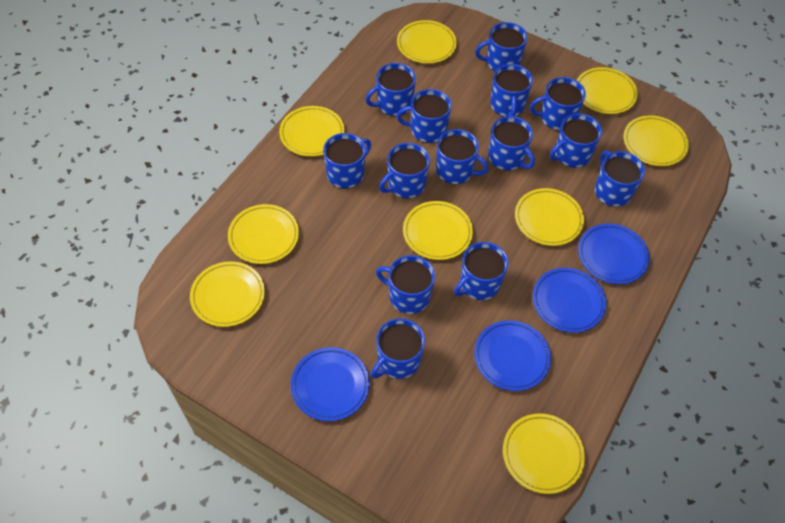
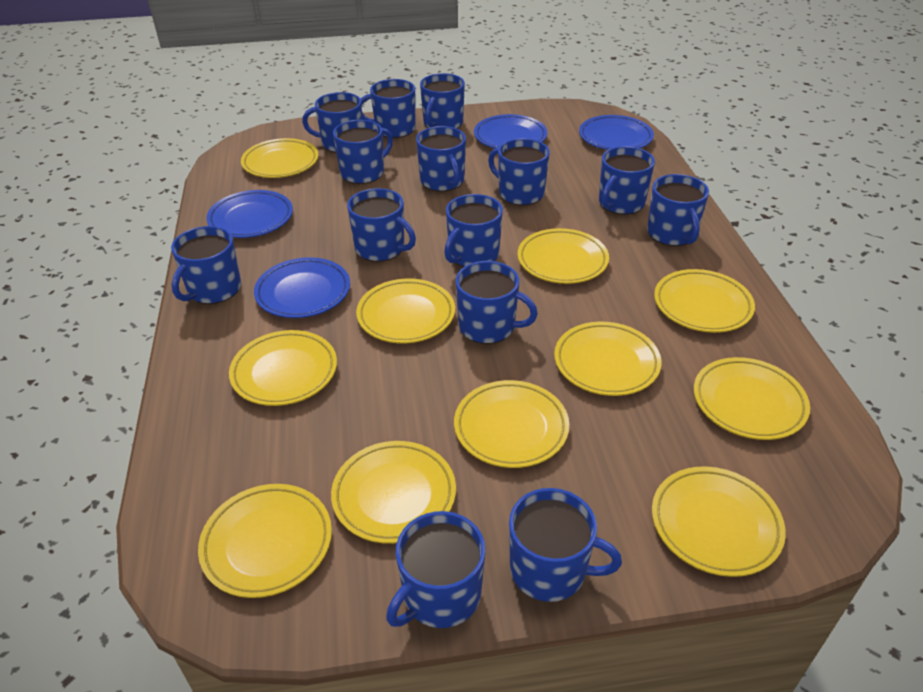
yellow plate: [190,261,265,327] [228,204,299,264] [279,106,345,157] [397,20,457,64] [403,201,473,260] [503,413,585,494] [515,188,584,246] [577,67,638,114] [623,115,689,166] = 9 -> [198,484,332,598] [229,330,337,406] [241,138,318,178] [331,441,456,544] [356,279,455,343] [454,380,569,468] [517,228,609,284] [554,322,661,396] [652,466,786,577] [654,269,755,333] [694,357,810,440] = 11

